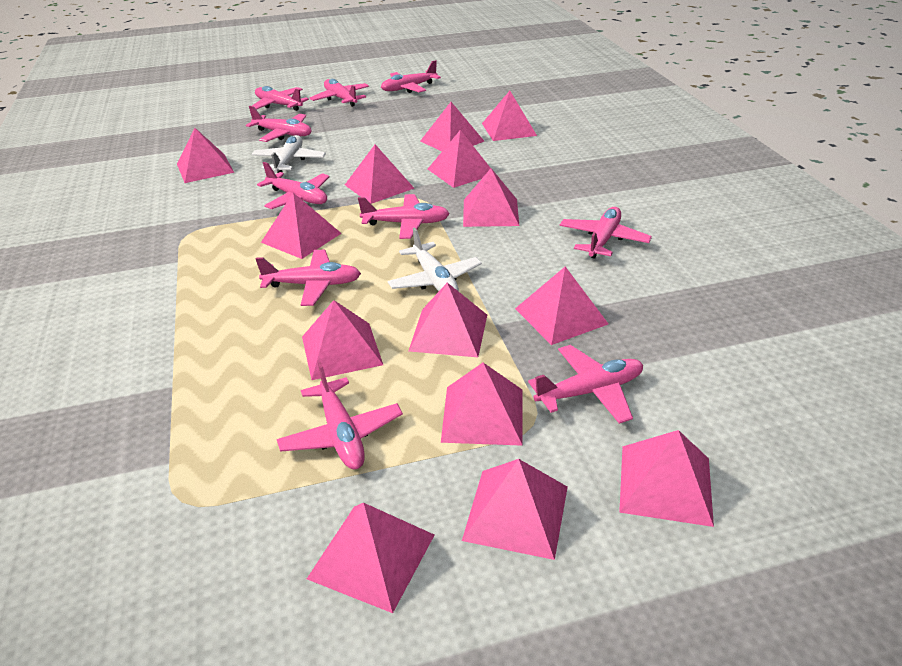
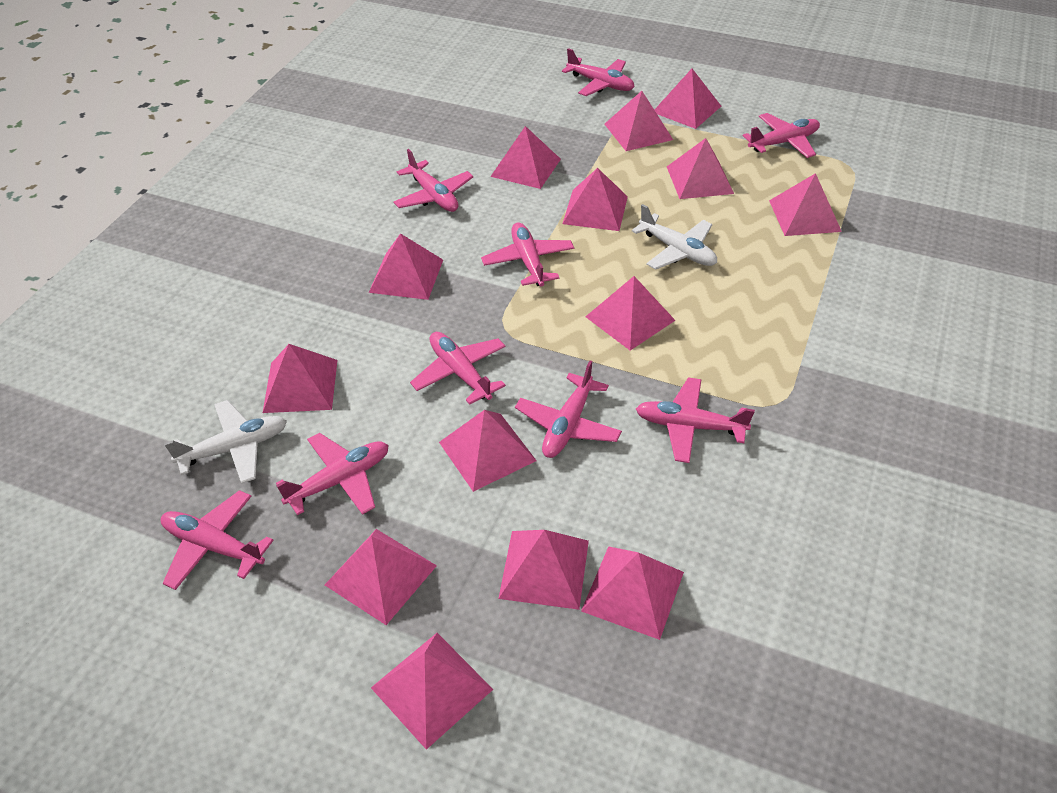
pink plane: [246,106,311,142] [252,86,309,111] [256,250,361,306] [257,162,330,209] [277,362,403,469] [310,79,369,107] [358,194,450,239] [381,60,441,93] [528,345,643,424] [560,207,652,259] = 10 -> [161,490,274,590] [276,433,389,515] [393,149,473,212] [410,332,506,405] [481,222,574,287] [515,360,622,458] [562,48,635,96] [636,377,755,463] [743,113,820,158] = 9

